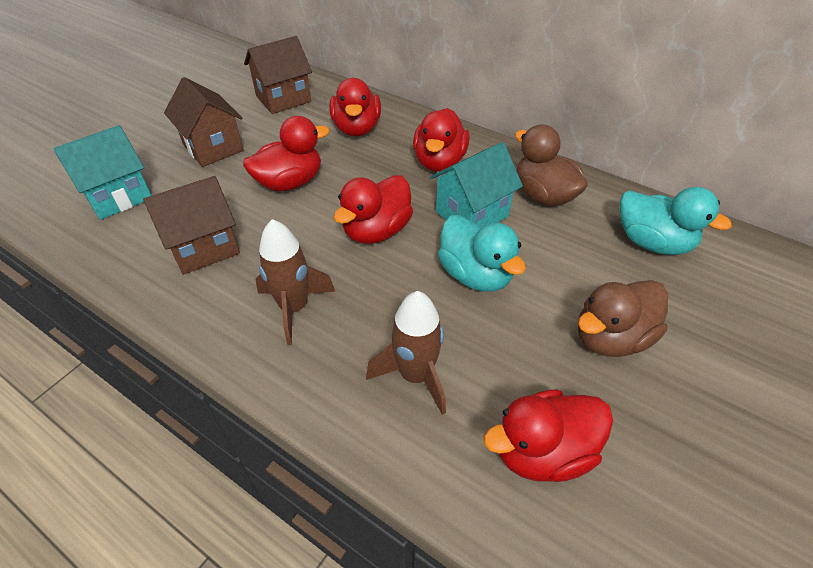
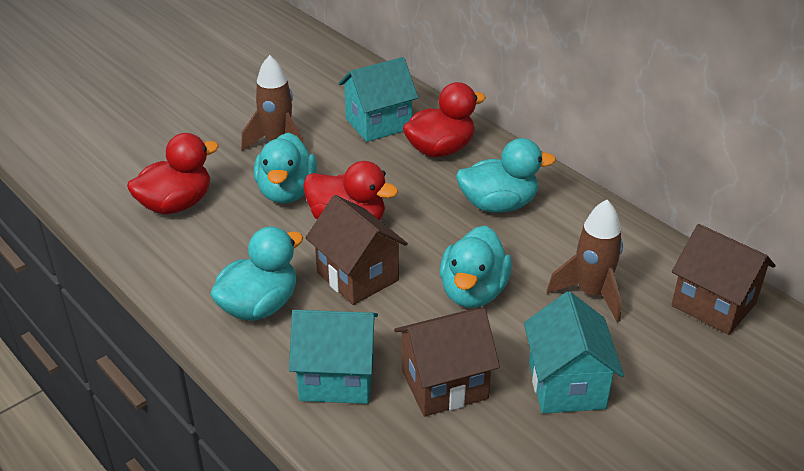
brown duck: [515,124,588,206] [577,280,668,357] = 2 -> none = 0
red duck: [243,116,330,191] [329,78,381,136] [333,175,413,244] [413,108,470,171] [484,389,613,482] = 5 -> [127,133,219,214] [303,161,398,220] [403,82,486,157] = 3
turquoise duck: [438,215,526,292] [619,187,732,255] = 2 -> [210,227,303,321] [254,132,317,204] [440,226,512,308] [456,138,556,213] = 4
turquoise house: [53,125,152,220] [430,142,523,227] = 2 -> [289,310,378,404] [338,57,418,142] [524,291,624,413] = 3

